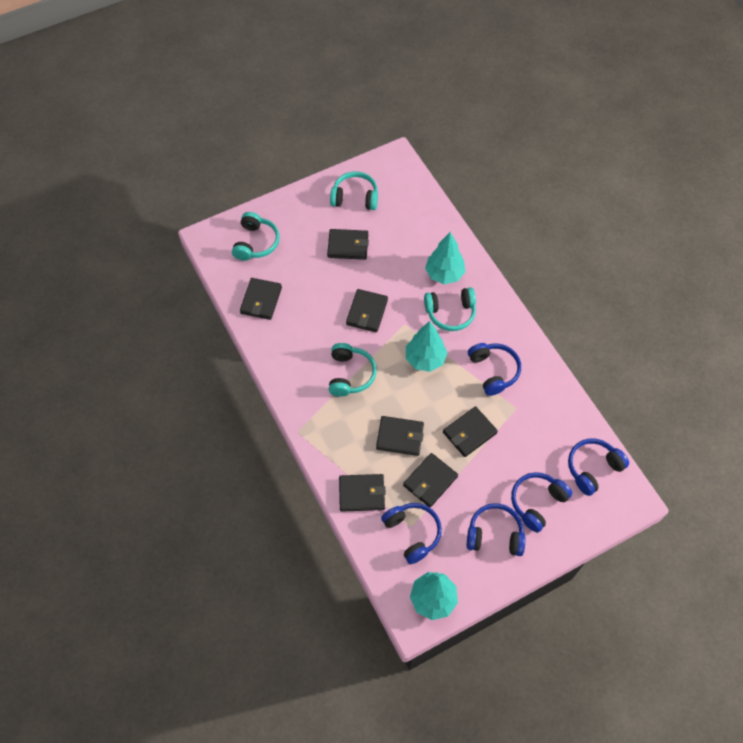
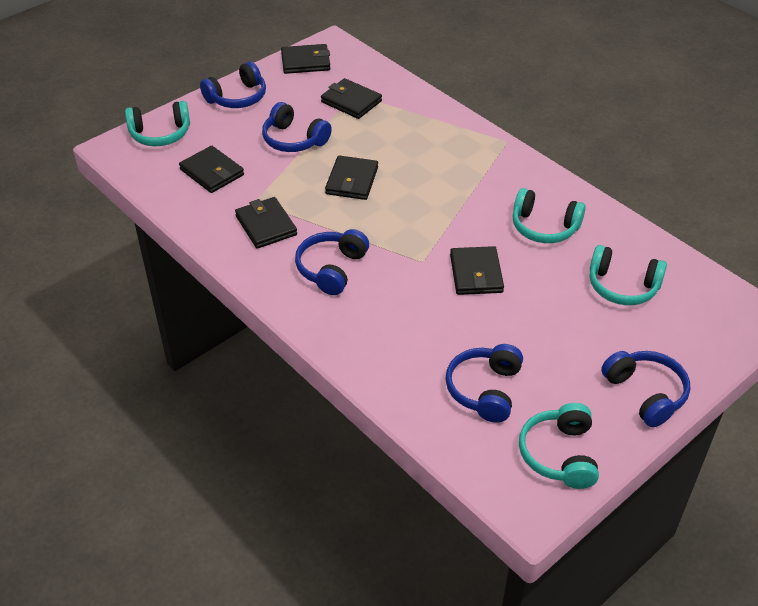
black wallet: [240,278,282,320] [327,229,369,260] [339,474,386,511] [346,289,388,332] [376,416,424,456] [403,453,458,507] [443,406,498,457] = 7 -> [179,146,244,193] [235,197,297,249] [281,44,330,74] [321,78,382,119] [325,155,378,200] [450,246,504,295] = 6
turquoise tree: [406,321,447,372] [410,572,458,620] [425,232,465,284] = 3 -> none = 0

